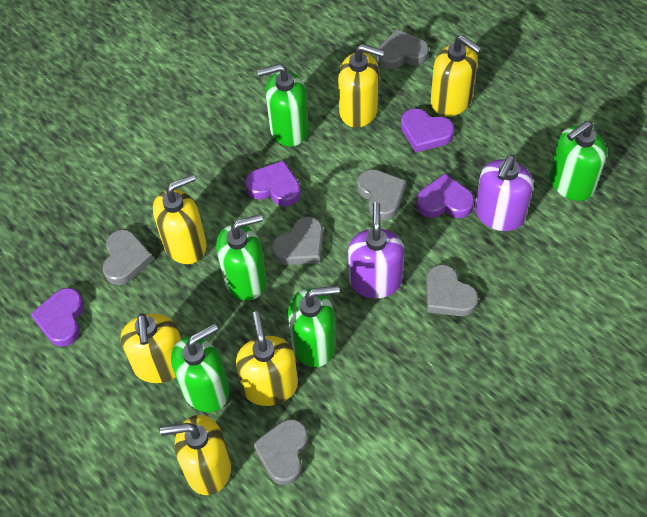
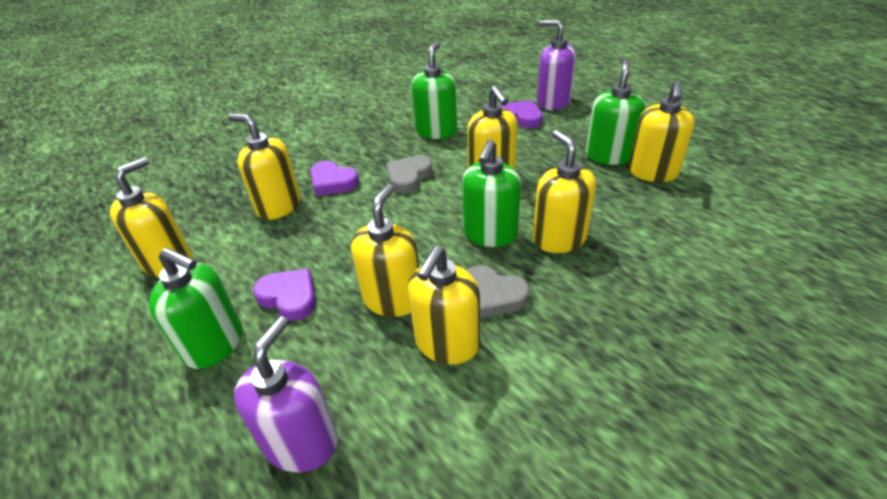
green soap dispenser: [171,323,229,412] [216,214,267,301] [257,64,309,147] [288,286,339,367] [549,121,607,201] = 5 -> [148,248,242,369] [411,41,457,139] [462,139,521,247] [586,58,645,165] = 4
grey heart: [103,229,154,285] [252,419,308,485] [272,217,323,265] [357,169,406,220] [377,29,429,69] [426,264,479,316] = 6 -> [387,155,432,194] [466,265,530,318] = 2
purple heart: [31,288,84,347] [245,160,301,206] [401,108,454,152] [416,174,475,218] = 4 -> [253,268,316,321] [310,161,359,196] [502,100,543,128] = 3
yellow soap dispenser: [121,313,181,383] [153,174,206,264] [160,415,231,495] [236,311,298,406] [338,44,384,128] [431,35,482,117] = 6 -> [110,157,192,278] [228,113,301,220] [351,184,419,317] [408,246,480,364] [467,86,517,169] [533,130,596,253] [628,80,695,182] = 7

